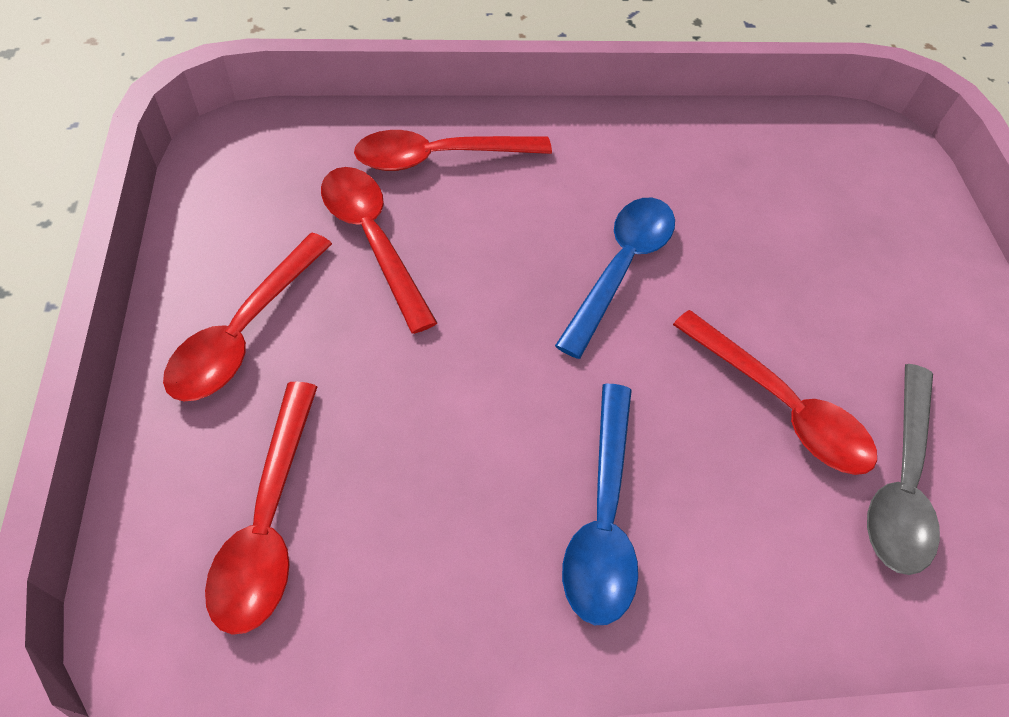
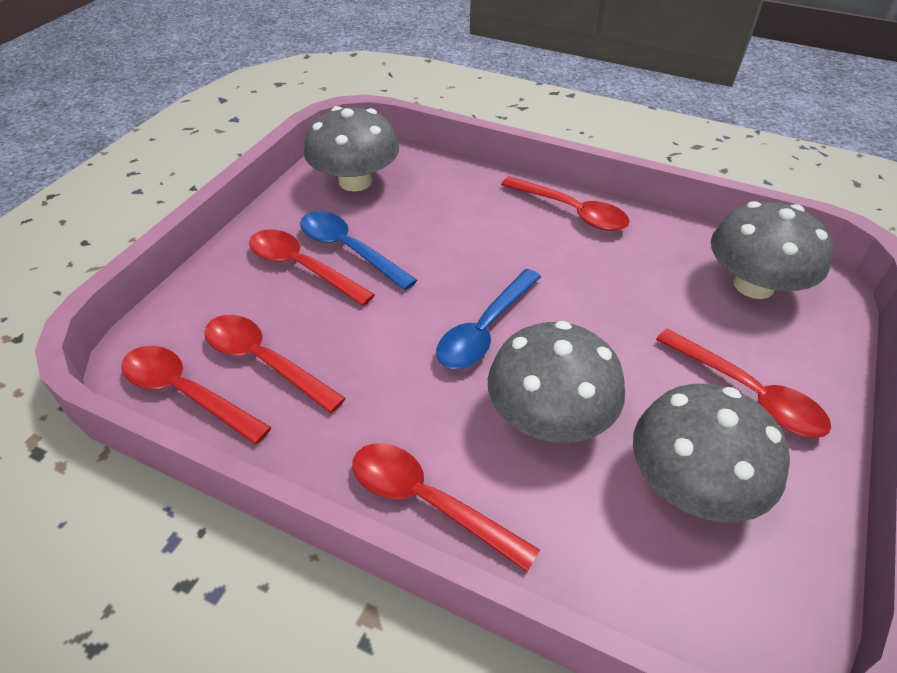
grey mushroom: none = 0 -> [304,106,399,191] [488,321,625,443] [633,384,790,522] [711,201,833,299] = 4
grey spoon: [867,364,940,575] = 1 -> none = 0
red spoon: [163,233,332,401] [205,382,317,635] [321,167,437,334] [354,130,552,171] [673,310,877,475] = 5 -> [121,346,272,445] [204,315,346,413] [249,229,375,306] [352,443,540,572] [501,176,630,231] [656,328,831,438] = 6

